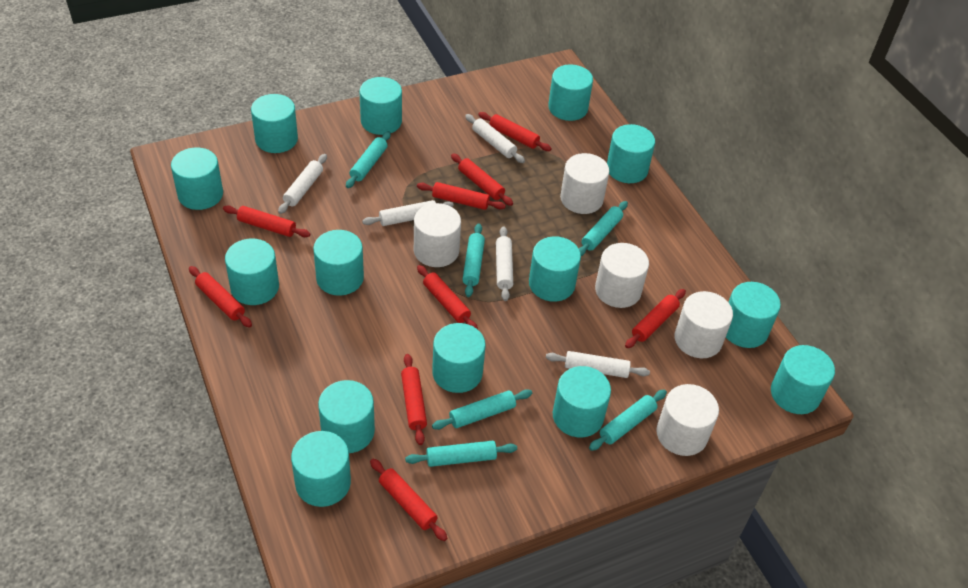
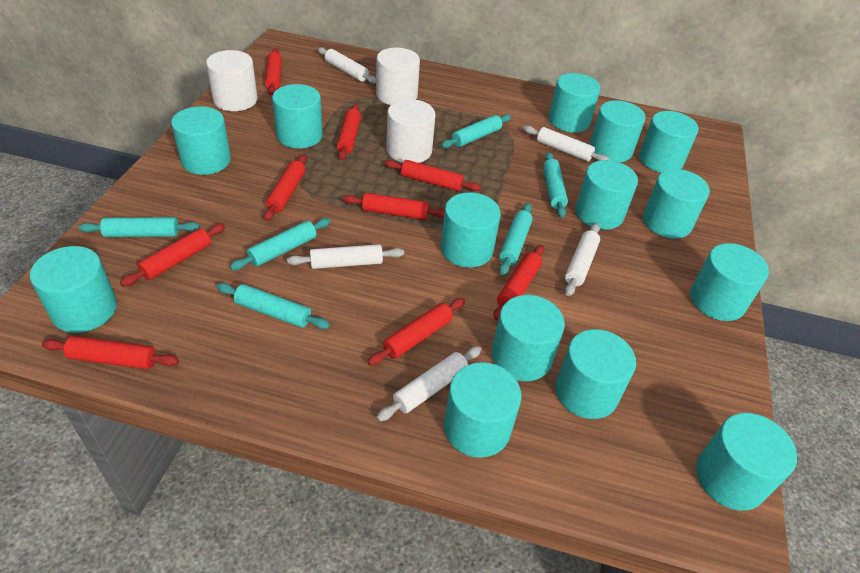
white cylinder: [414,203,461,267] [560,153,609,214] [595,243,649,308] [656,384,719,456] [675,291,733,358] = 5 -> [206,50,257,111] [376,48,420,105] [386,99,435,163] = 3

